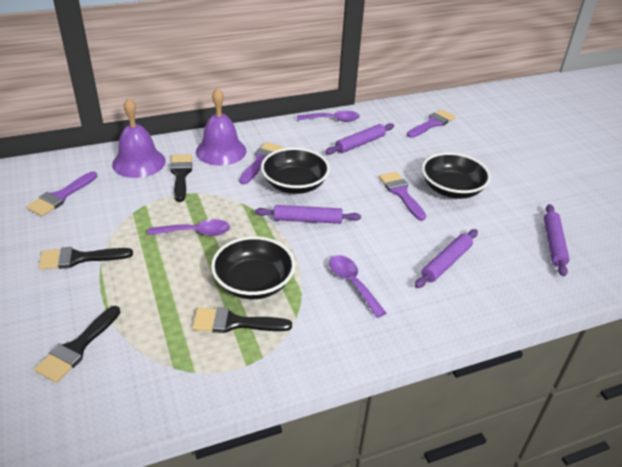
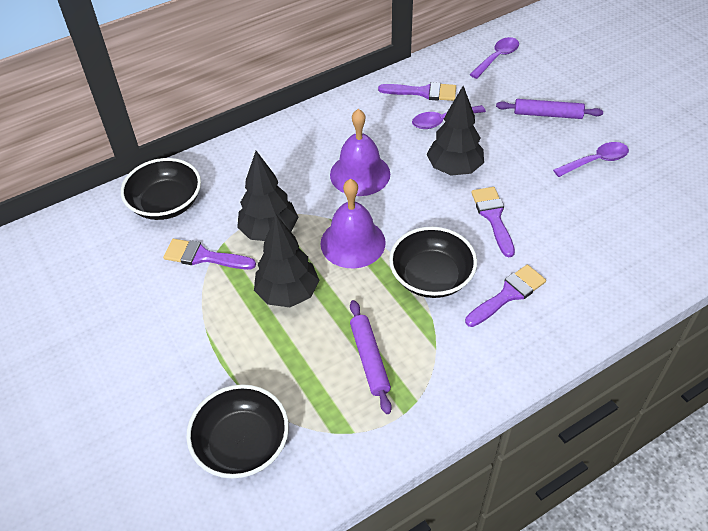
black brush: [34,306,121,383] [39,247,133,270] [170,154,192,202] [193,307,292,333] = 4 -> none = 0
black tree: none = 0 -> [237,151,299,241] [254,214,319,307] [426,86,484,176] = 3
purple rolling pin: [255,205,361,224] [325,123,394,155] [415,229,478,288] [544,204,569,277] = 4 -> [350,300,392,414] [496,99,603,119] = 2

